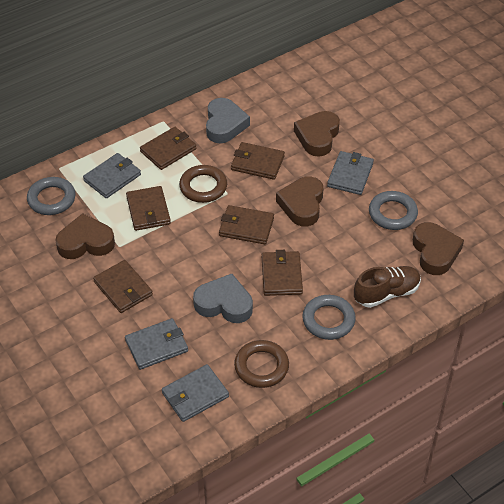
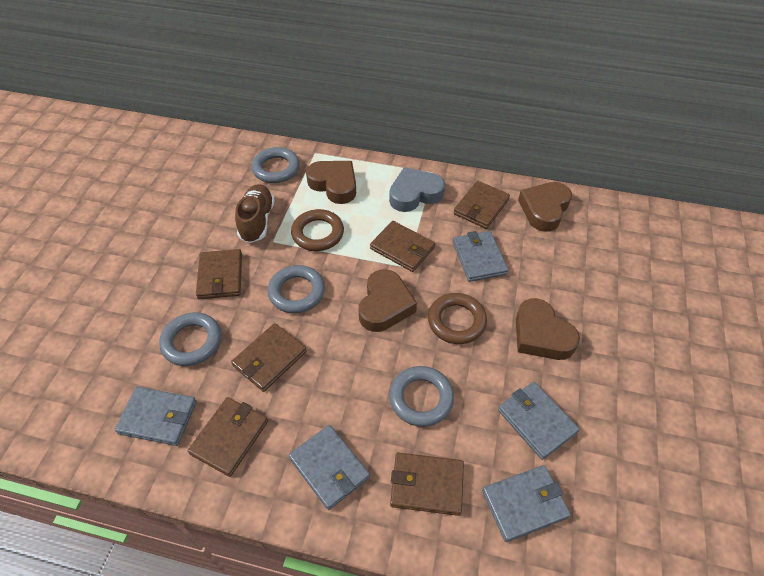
grey heart: [193,274,253,323] [206,98,250,143] = 2 -> [389,167,445,212] = 1
grey ring: [27,177,76,215] [302,295,356,340] [369,191,418,230] = 3 -> [159,312,221,366] [251,147,300,183] [268,265,325,313] [389,366,454,427] = 4
grey wallet: [83,153,141,198] [125,318,188,370] [162,364,229,422] [327,151,374,195] = 4 -> [115,387,197,446] [289,425,370,510] [453,231,508,282] [482,465,571,542] [498,382,579,460] = 5

